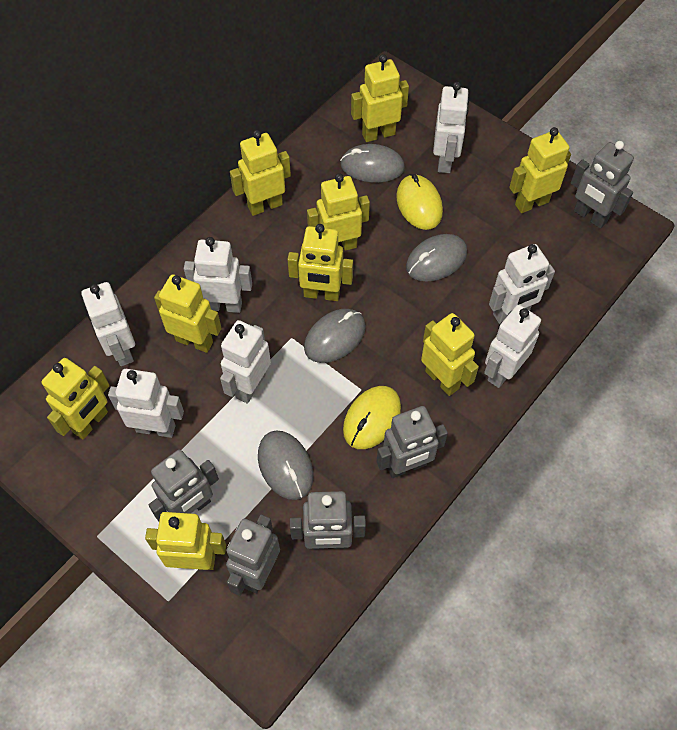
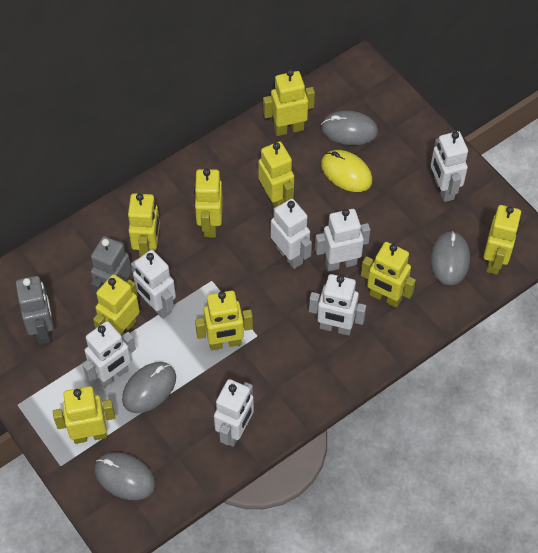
grey robot: [149,450,219,521] [226,514,280,596] [290,491,366,550] [377,406,448,478] [571,141,634,229] = 5 -> [16,276,54,344] [91,236,132,298] = 2
yellow mouse: [343,386,401,449] [396,174,443,230] = 2 -> [321,150,373,192] = 1

